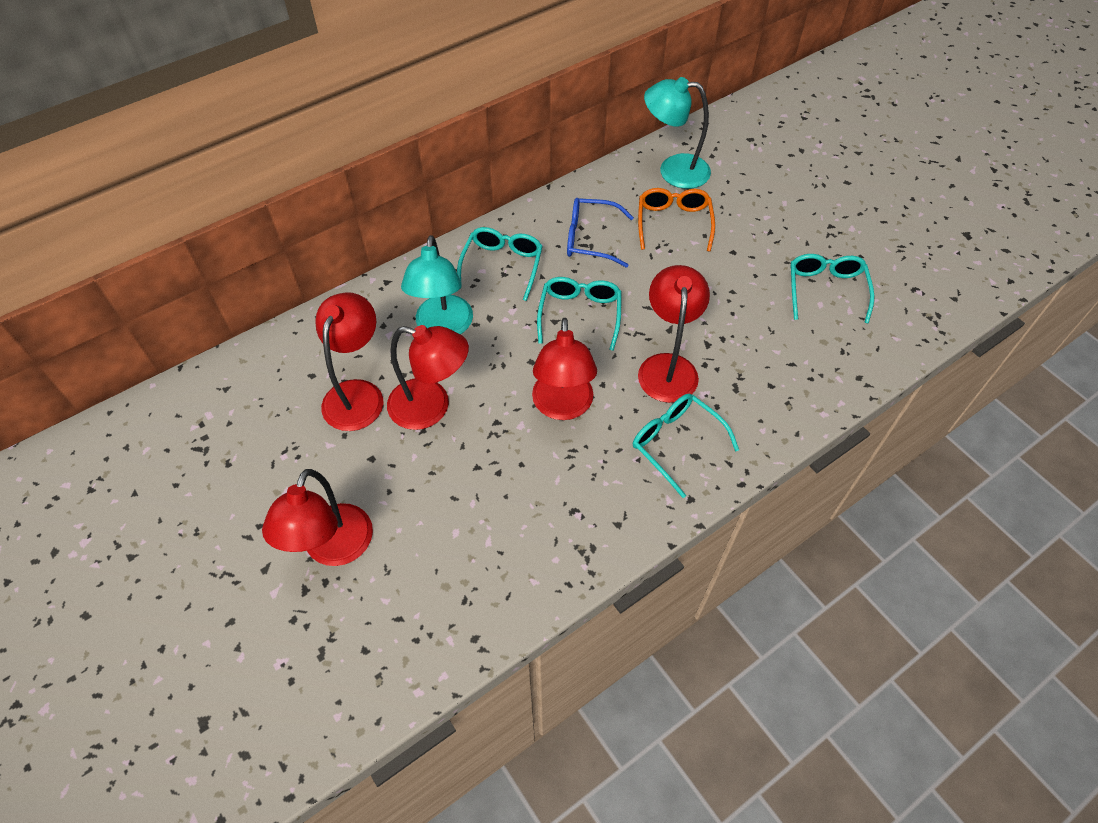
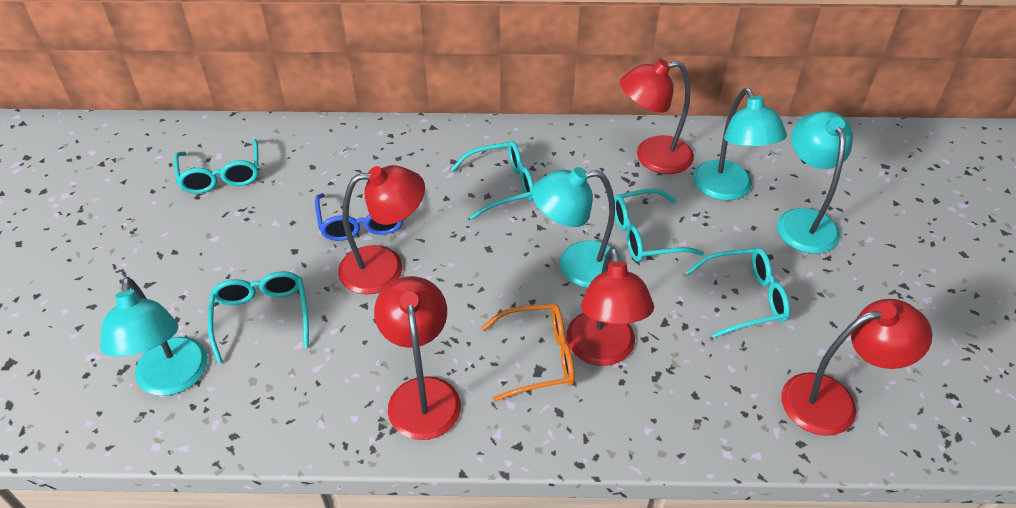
turquoise glasses: [457,227,543,301] [537,277,622,351] [633,394,739,498] [790,254,875,324] = 4 -> [174,139,259,194] [208,271,309,364] [451,141,534,220] [614,189,704,262] [686,248,790,338] = 5
turquoise lamp: [401,235,473,334] [644,77,711,189] = 2 -> [100,277,208,396] [532,167,623,288] [693,88,787,201] [777,111,853,254] = 4

